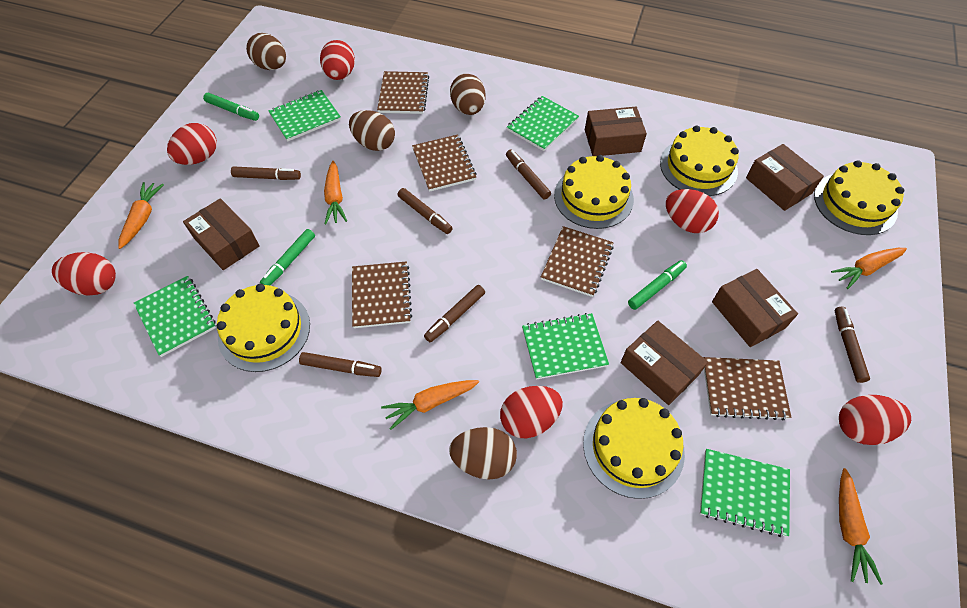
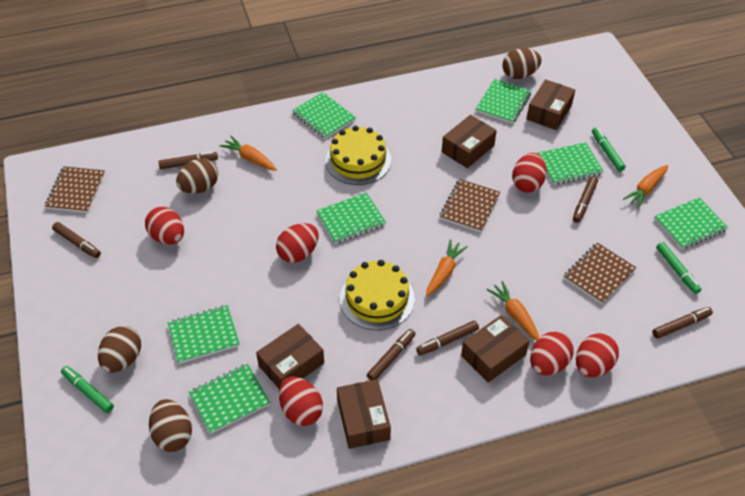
brown notebook: [352,261,412,328] [377,71,429,114] [412,134,477,192] [541,226,614,297] [703,357,791,420] = 5 -> [45,166,105,213] [440,179,500,232] [564,243,636,304] = 3
green notebook: [134,276,216,357] [268,90,341,142] [507,96,579,151] [522,313,609,380] [700,449,790,537] = 5 -> [167,305,240,364] [189,364,270,434] [292,92,356,139] [316,192,386,244] [476,79,531,124] [537,142,604,185] [654,198,728,249] = 7
orange carrot: [118,182,164,249] [324,161,347,225] [381,380,479,430] [831,248,907,289] [839,468,883,585] = 5 -> [220,136,277,171] [426,239,468,296] [486,281,539,341] [623,165,668,208] = 4
yellow cake: [217,284,310,372] [554,155,634,229] [583,398,685,499] [660,125,739,196] [814,160,904,235] = 5 -> [325,126,391,185] [340,260,415,330] = 2

